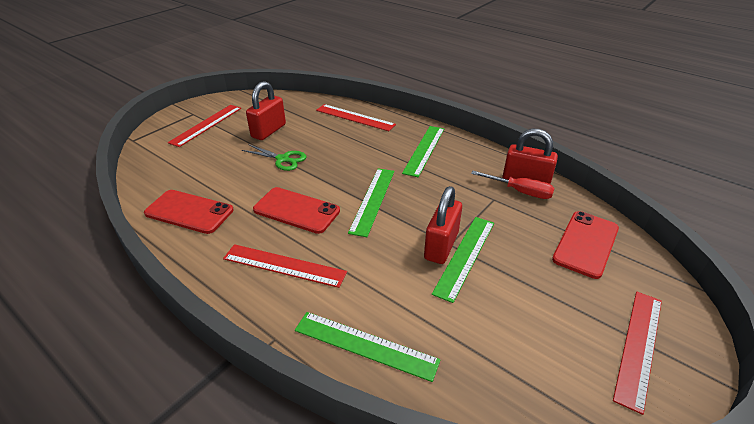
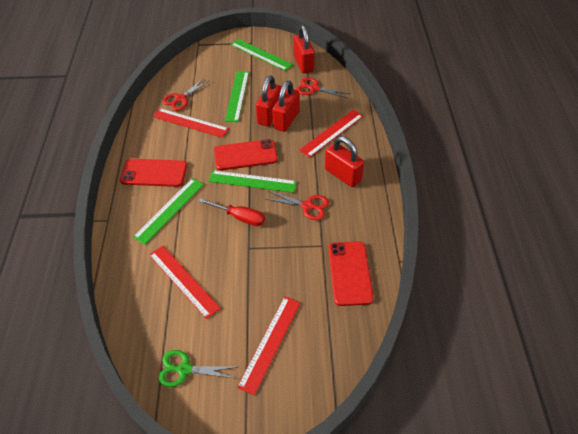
red padlock: [246,81,286,140] [424,186,462,264] [502,129,558,184] = 3 -> [256,76,281,127] [272,81,300,132] [294,25,315,73] [325,136,364,187] = 4
red scissors: none = 0 -> [163,78,209,111] [267,191,329,220] [296,77,351,98] = 3

